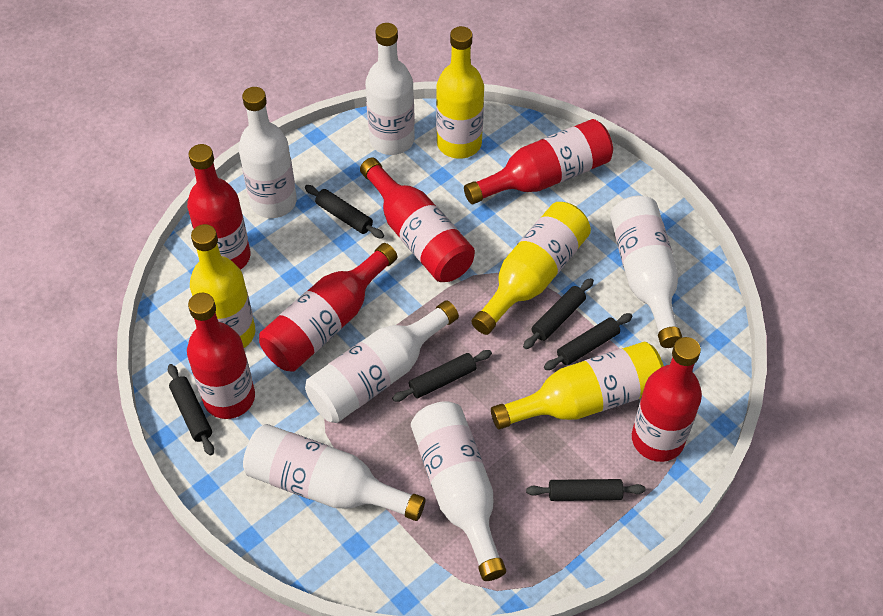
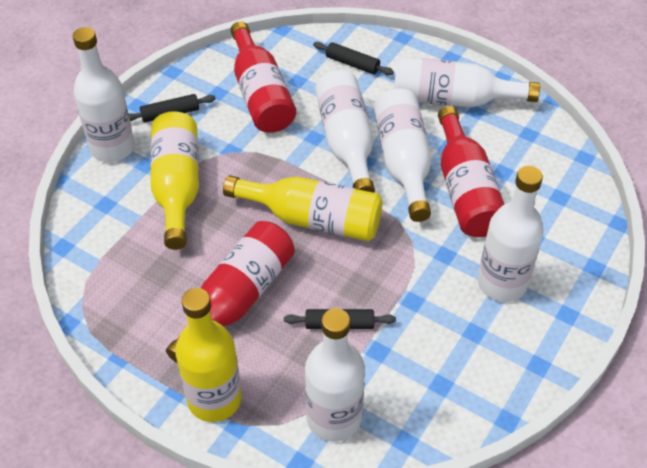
black rolling pin: [168,364,214,456] [305,185,384,239] [392,350,492,402] [523,278,594,349] [526,479,646,501] [544,313,632,370] = 6 -> [129,94,215,122] [284,309,396,329] [313,42,394,75] = 3
red bottle: [187,144,250,270] [187,293,255,419] [259,243,397,372] [360,157,475,282] [464,119,613,204] [632,337,702,462] = 6 -> [166,221,295,363] [231,21,296,133] [438,106,504,237] = 3
yellow bottle: [190,224,255,348] [436,26,484,159] [471,202,591,335] [491,342,664,429] = 4 -> [150,111,199,250] [175,288,242,422] [223,175,383,241] = 3

